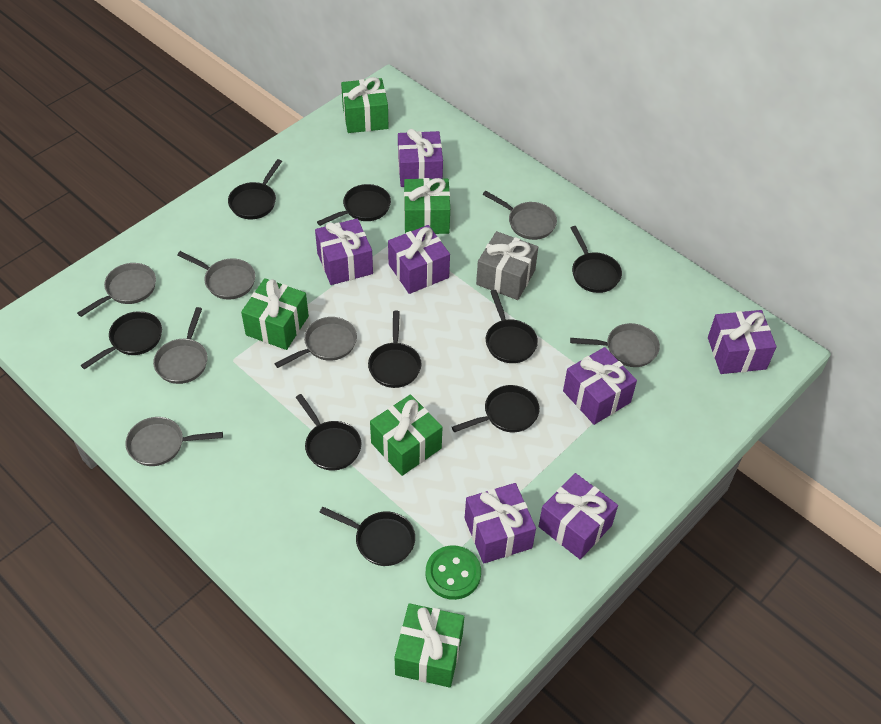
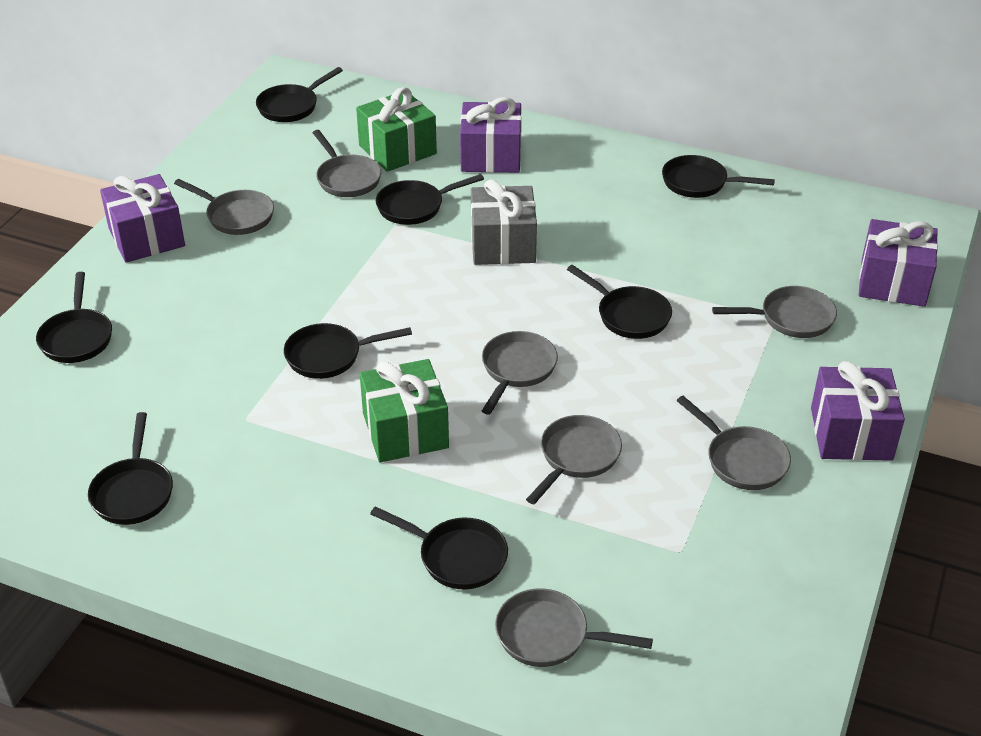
black pan: [81,311,162,370] [228,159,282,219] [296,394,361,470] [317,184,391,226] [319,507,415,566] [368,311,421,388] [452,385,540,432] [486,290,538,363] [571,226,622,293] = 9 -> [36,272,112,363] [88,412,173,525] [256,67,343,122] [284,323,412,379] [370,506,508,589] [376,174,484,225] [567,265,672,339] [662,155,775,198] = 8
green button: [426,545,481,600] = 1 -> none = 0
green gift: [241,278,309,350] [341,77,389,133] [370,394,442,476] [395,603,464,688] [404,178,450,234] = 5 -> [356,87,437,172] [360,359,449,462] = 2
purple gift: [315,218,373,285] [388,225,450,294] [398,129,443,187] [465,483,536,564] [538,473,618,559] [563,347,637,425] [708,310,776,374] = 7 -> [100,174,185,263] [460,97,522,173] [811,361,905,461] [859,219,938,307] = 4

